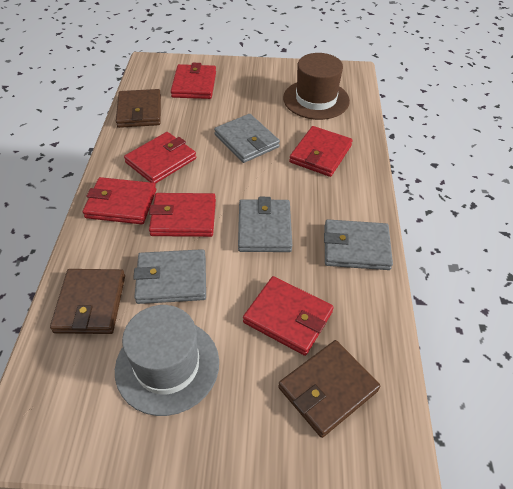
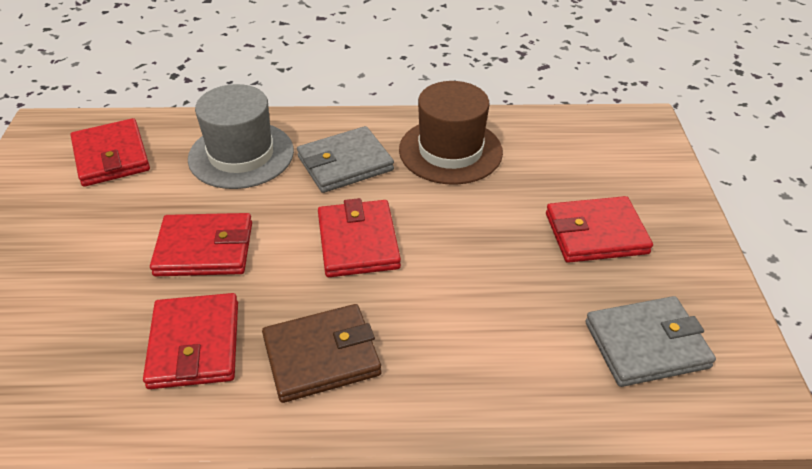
brown wallet: [50,269,125,334] [116,89,161,128] [278,340,380,438] = 3 -> [262,304,381,403] = 1
grey wallet: [133,249,206,304] [214,114,280,163] [238,197,292,252] [324,219,393,270] = 4 -> [297,126,394,193] [585,296,716,387] = 2
red wallet: [83,177,156,224] [124,132,196,184] [149,193,216,237] [171,63,216,99] [243,276,334,356] [289,126,353,177] = 6 -> [71,118,150,187] [143,293,238,389] [150,213,252,276] [318,198,401,277] [546,196,653,263] = 5

